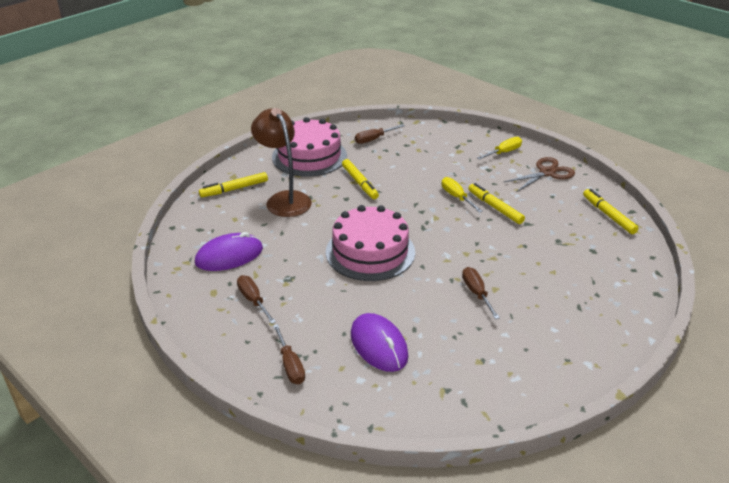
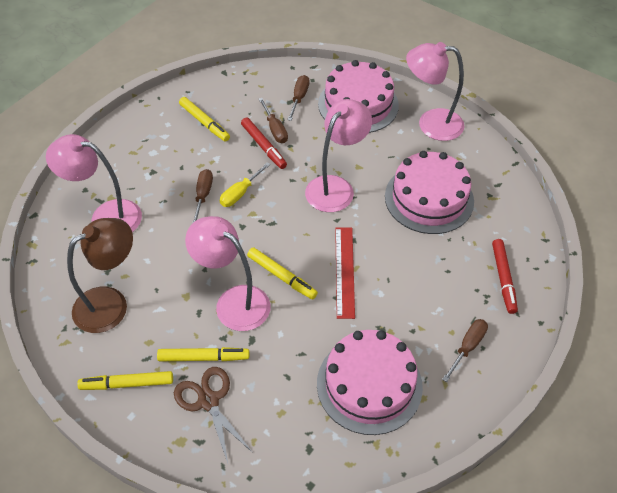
pink cake: [272,117,347,177] [326,205,415,281] = 2 -> [317,330,423,435] [318,60,399,133] [385,151,474,234] = 3
pink lamp: none = 0 -> [46,134,142,232] [185,216,270,331] [305,99,372,212] [406,42,465,141] = 4
purple mouse: [195,232,263,271] [351,313,408,372] = 2 -> none = 0
red marker: none = 0 -> [241,117,287,169] [492,239,518,314] = 2
red ruler: none = 0 -> [335,227,355,319] = 1
yellow screwdriver: [442,177,483,213] [477,137,522,160] = 2 -> [220,162,271,207] = 1

